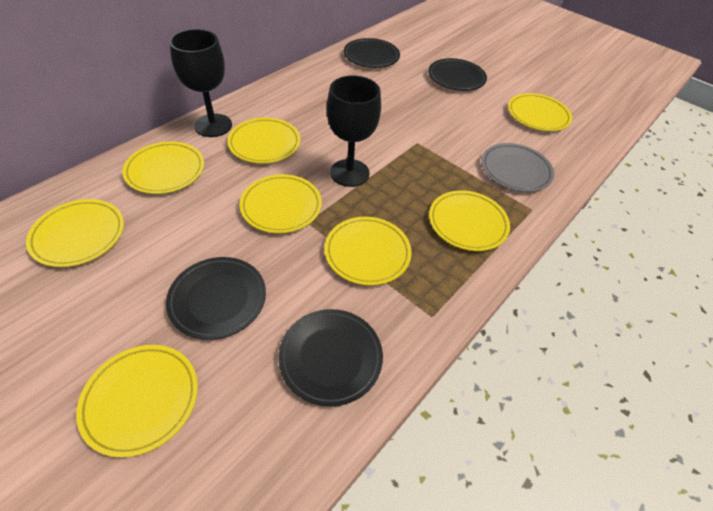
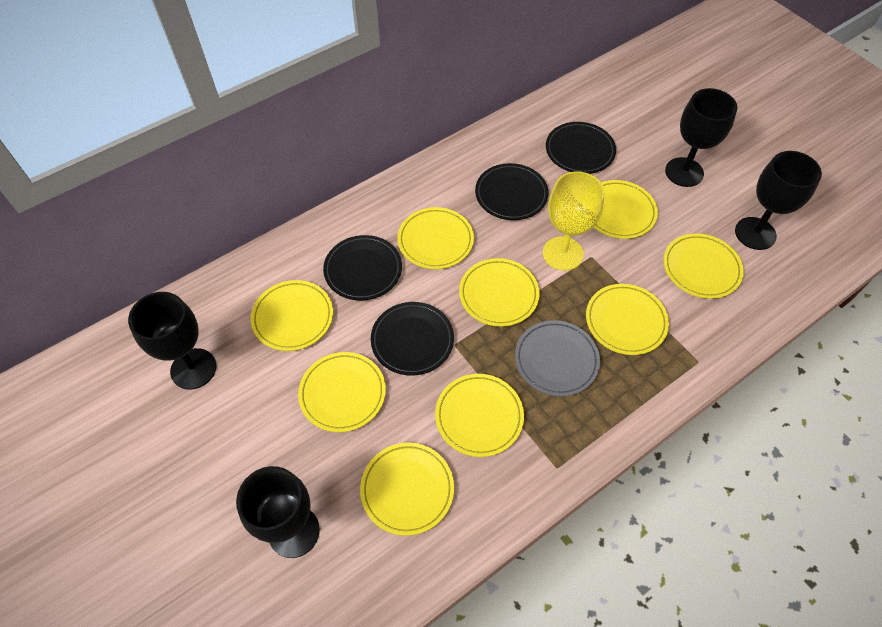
black goblet: [169,29,232,137] [327,75,381,187] = 2 -> [128,292,216,390] [236,466,320,558] [665,88,737,187] [735,151,822,250] = 4
yellow goblet: none = 0 -> [543,171,604,271] = 1
yellow plate: [26,199,124,267] [76,345,198,458] [122,141,204,194] [228,117,300,164] [240,174,322,233] [324,217,412,286] [429,190,510,251] [508,93,572,131] = 8 -> [251,280,333,351] [298,352,386,432] [360,442,454,536] [397,207,474,269] [435,374,524,457] [459,258,539,327] [586,284,669,355] [594,180,658,239] [663,233,744,299] = 9

